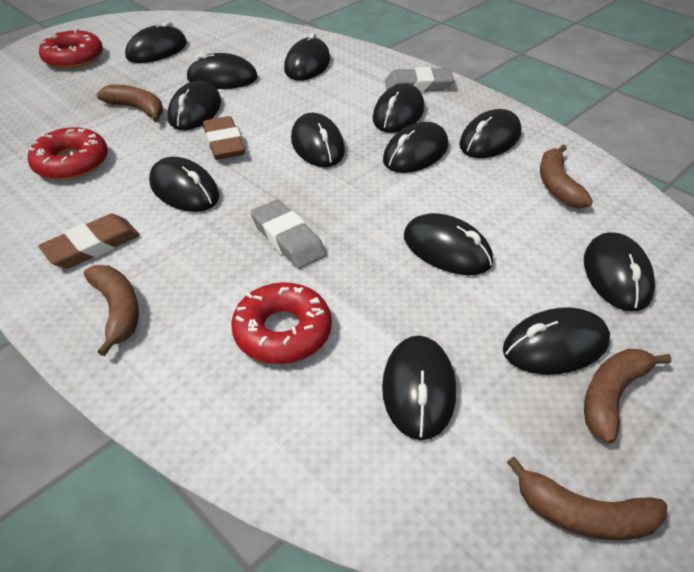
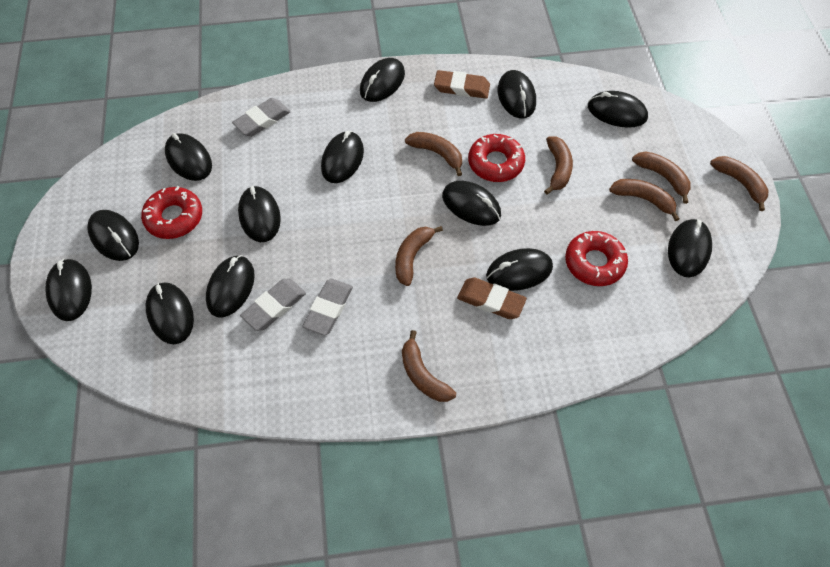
brown banana: [84,265,139,356] [97,85,163,122] [507,457,667,541] [540,145,593,208] [584,349,671,444] = 5 -> [395,226,443,286] [402,330,456,402] [405,132,462,176] [544,136,573,195] [609,179,680,221] [632,152,691,204] [710,156,769,211] = 7
grey eraser: [251,200,326,269] [385,67,454,92] = 2 -> [232,98,291,137] [240,279,306,331] [302,279,353,336] = 3

